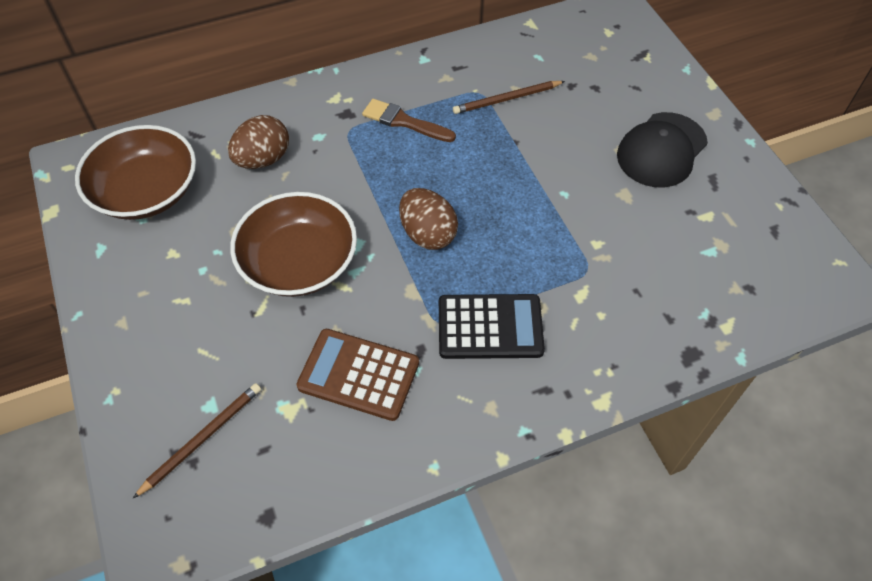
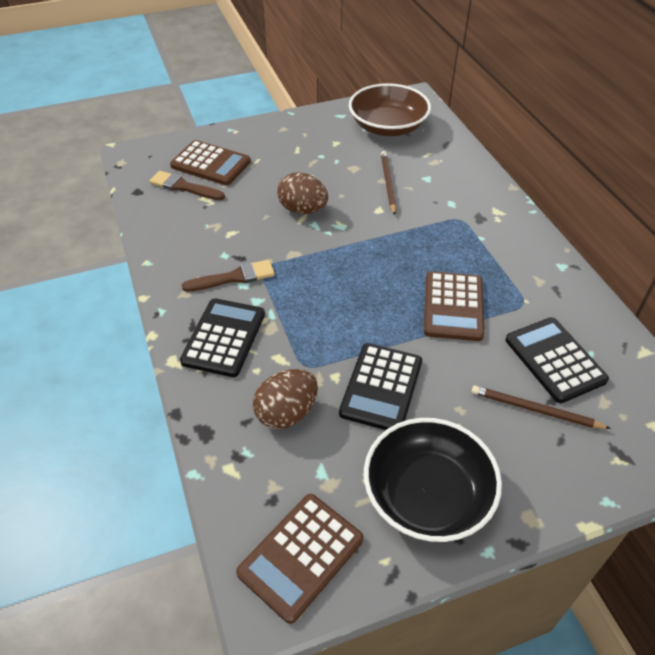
black bowl: none = 0 -> [364,418,502,542] = 1
black calculator: [439,294,545,359] = 1 -> [180,298,265,377] [339,343,422,430] [506,317,609,403] = 3
black cap: [617,112,708,188] = 1 -> none = 0
brown bowl: [75,125,196,220] [230,192,357,297] = 2 -> [349,83,431,136] = 1
brown brush: [362,99,456,142] = 1 -> [149,171,225,200] [182,260,275,292] = 2
brown calculator: [297,329,419,421] = 1 -> [170,140,251,185] [236,494,363,624] [424,271,484,341] = 3

